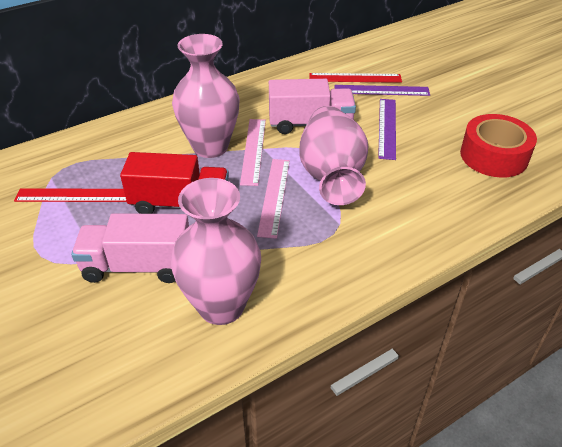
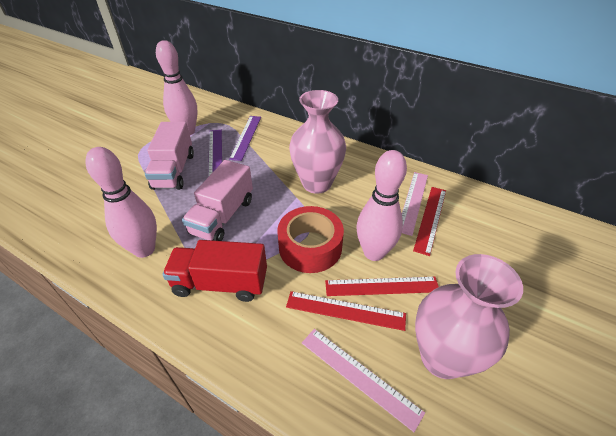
pink bowling pin: none = 0 -> [85,147,157,258] [156,40,198,135] [356,150,407,261] = 3
pink vase: [171,178,261,325] [172,34,239,158] [299,106,369,205] = 3 -> [289,90,346,194] [415,254,523,379] = 2
red ruler: [14,189,127,202] [309,73,402,83] = 2 -> [286,291,406,331] [325,277,439,296] [413,187,446,256] = 3

